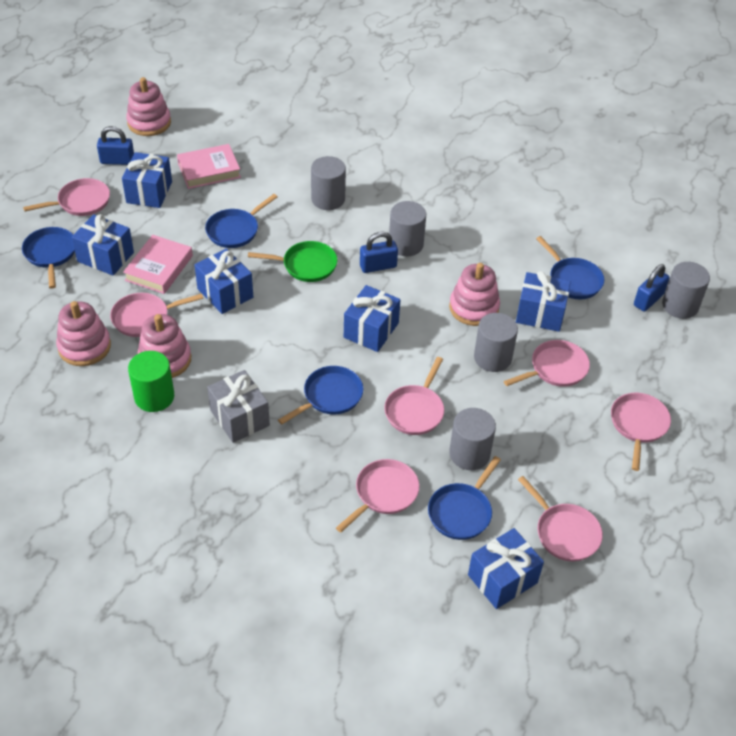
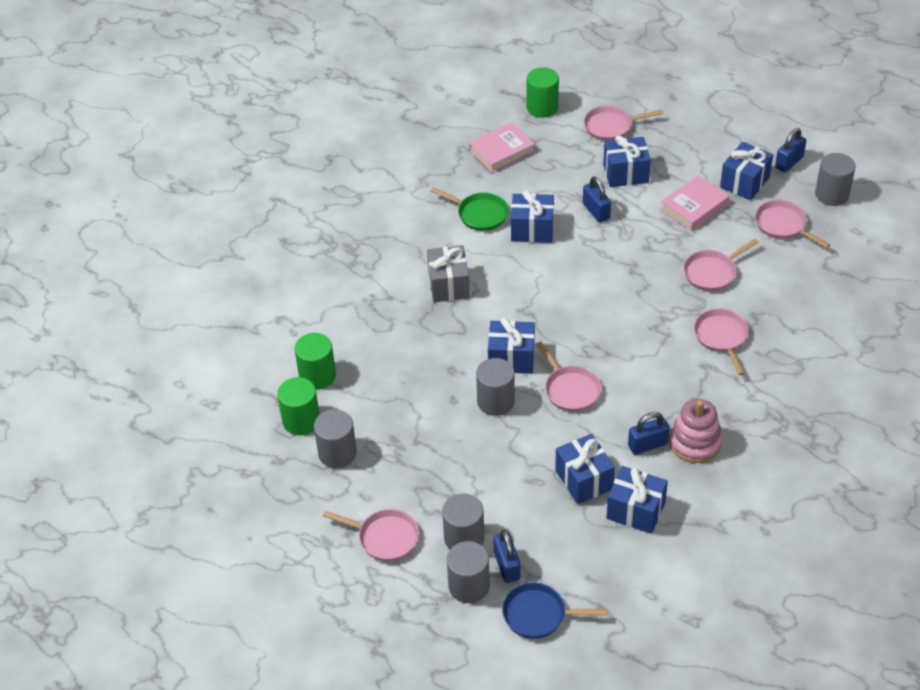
blue padlock: [97,126,134,165] [360,232,398,273] [634,264,670,312] = 3 -> [493,530,520,583] [583,176,611,223] [628,412,670,455] [775,128,806,172] = 4
blue pan: [22,227,75,289] [205,194,278,248] [278,366,363,424] [428,456,501,540] [536,236,604,299] = 5 -> [502,583,607,639] = 1
green cylinder: [128,351,174,412] = 1 -> [277,377,320,435] [294,333,336,390] [527,67,559,118] = 3
pink pan: [23,178,110,216] [110,293,203,337] [336,459,419,532] [384,357,444,435] [504,340,590,387] [518,476,603,561] [611,393,671,471] = 7 -> [323,509,419,561] [536,342,601,412] [584,106,663,141] [683,239,759,291] [694,309,749,375] [755,200,830,248] = 6
pink stacking toy: [56,301,111,366] [126,77,171,136] [137,314,191,378] [449,263,500,326] = 4 -> [669,399,723,463] = 1

